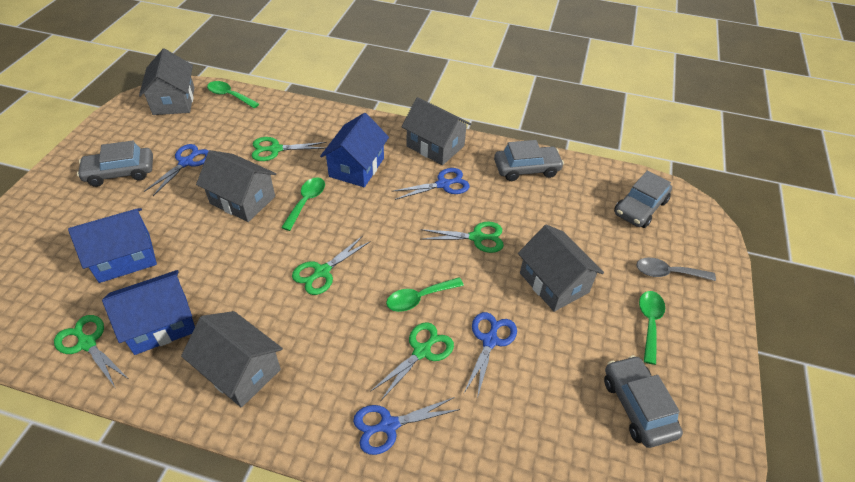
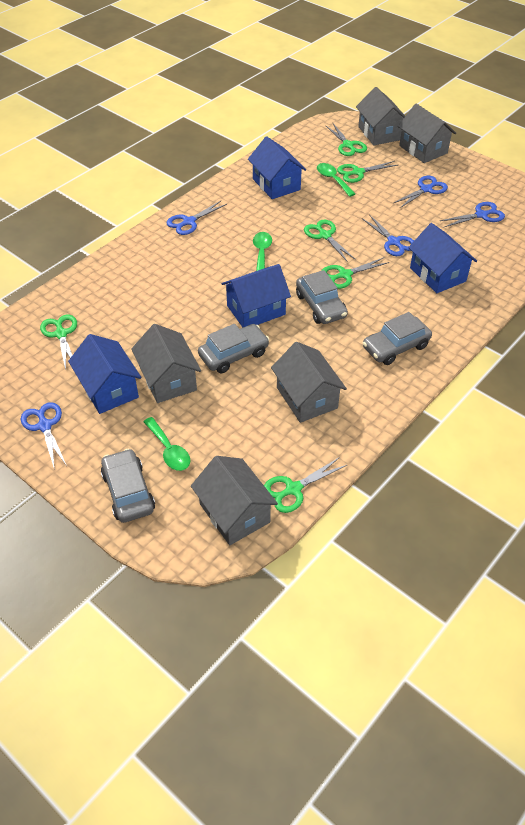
blue house: [68,208,157,283] [102,270,195,355] [320,113,389,187] = 3 -> [68,334,141,414] [222,264,291,327] [248,136,306,199] [408,223,477,293] = 4
blue scissors: [144,144,209,196] [353,397,460,455] [392,168,470,200] [464,312,517,399] = 4 -> [21,402,67,470] [166,201,227,235] [363,214,414,256] [394,176,448,208] [440,202,505,227] = 5
green scissors: [54,315,129,387] [252,137,326,161] [292,236,371,295] [370,322,454,400] [420,221,504,253] = 5 -> [40,315,77,370] [264,457,347,513] [304,220,356,262] [322,257,390,289] [325,124,367,156] [337,161,398,183] = 6
green spoon: [207,81,259,108] [281,177,325,231] [386,277,464,312] [639,291,665,365] = 4 -> [143,417,190,471] [253,232,272,271] [317,163,355,197] = 3
grey spoon: [636,258,716,281] = 1 -> none = 0

